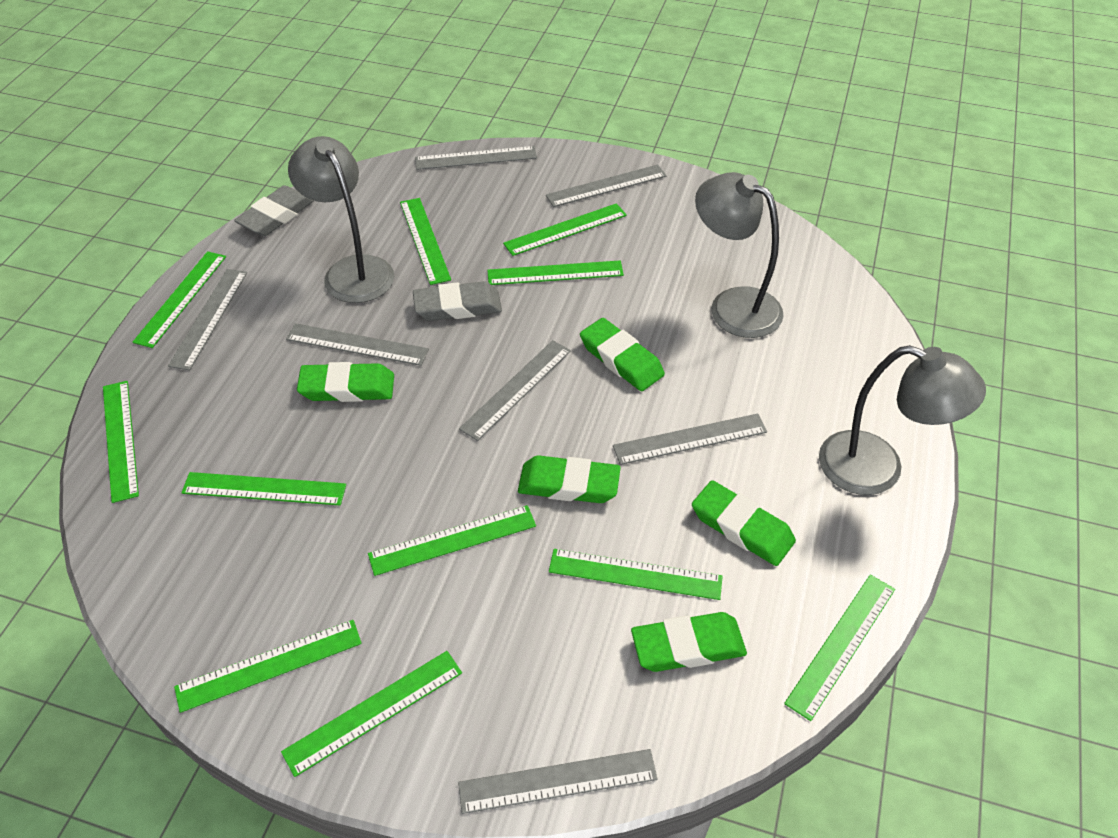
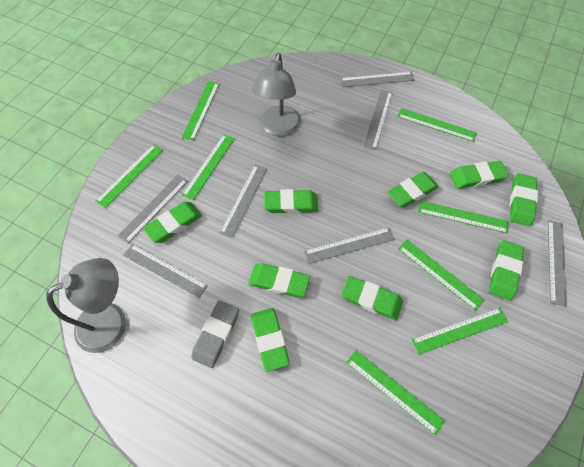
green eraser: [297,362,394,402] [518,455,621,503] [580,318,665,391] [631,612,747,672] [692,480,796,566] = 5 -> [143,202,202,243] [248,263,310,298] [251,308,290,372] [264,189,318,214] [341,276,403,320] [388,172,438,208] [450,161,509,189] [489,240,524,301] [510,173,538,226] = 9
green ruler: [103,381,139,503] [133,251,226,348] [174,620,362,713] [181,472,346,505] [281,651,462,777] [368,505,536,576] [400,198,451,285] [487,260,624,285] [503,203,627,256] [549,549,723,600] [784,575,895,721] = 11 -> [95,144,163,208] [182,81,219,140] [182,134,235,201] [346,350,445,436] [397,108,477,142] [398,239,484,311] [411,307,508,355] [418,201,509,233] = 8
grey eraser: [234,185,314,236] [413,281,502,321] = 2 -> [191,300,239,368] = 1
grey lamp: [288,136,394,303] [695,172,784,338] [819,345,986,495] = 3 -> [46,258,126,353] [252,53,301,136] = 2

